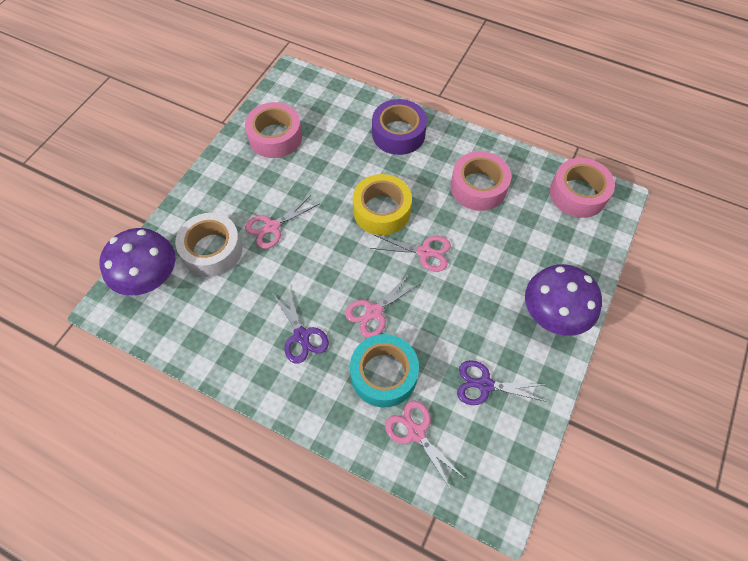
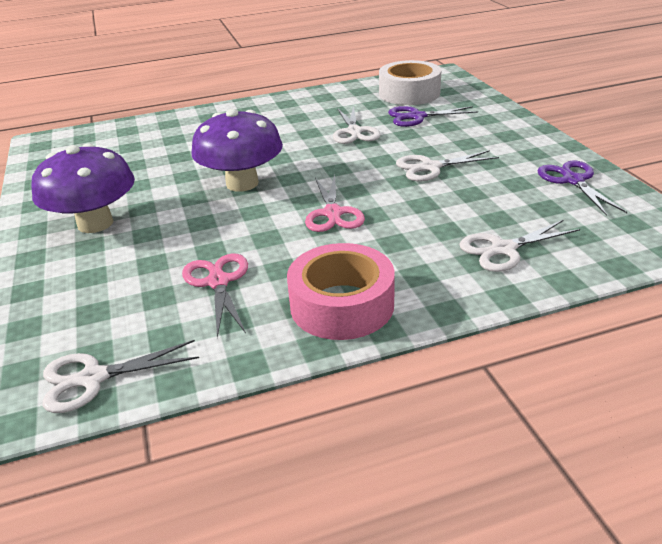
pink scissors: [245,195,319,249] [345,273,420,338] [370,235,451,272] [385,400,464,490] = 4 -> [182,253,248,338] [305,175,365,232] = 2
pink tape: [245,102,302,158] [450,151,511,211] [550,158,615,218] = 3 -> [287,243,395,340] = 1
purple tape: [372,99,427,155] = 1 -> none = 0
turquoise tape: [350,334,419,407] = 1 -> none = 0
white scissors: none = 0 -> [43,340,199,413] [333,106,381,144] [396,150,499,181] [459,220,580,272] = 4
yellow tape: [353,174,412,235] = 1 -> none = 0

